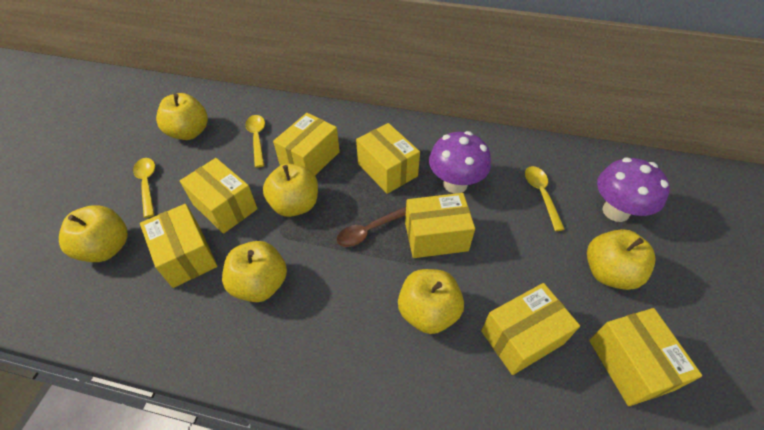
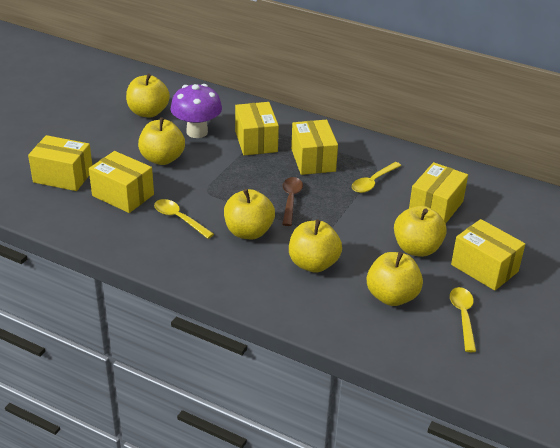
purple mushroom: [429,131,491,194] [597,158,670,222] = 2 -> [170,84,222,138] = 1
yellow box: [140,204,217,288] [180,158,258,234] [273,113,340,175] [356,123,420,194] [405,193,475,258] [481,283,580,375] [589,308,702,406] = 7 -> [28,135,92,191] [89,151,154,213] [235,102,279,155] [291,120,338,175] [409,162,468,224] [451,219,525,291] = 6

